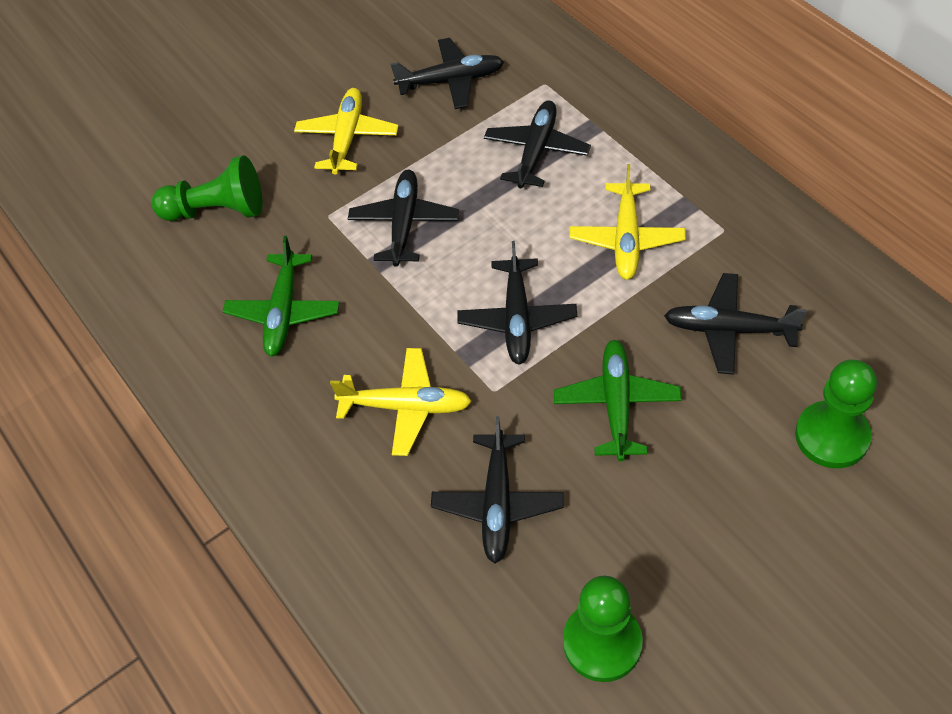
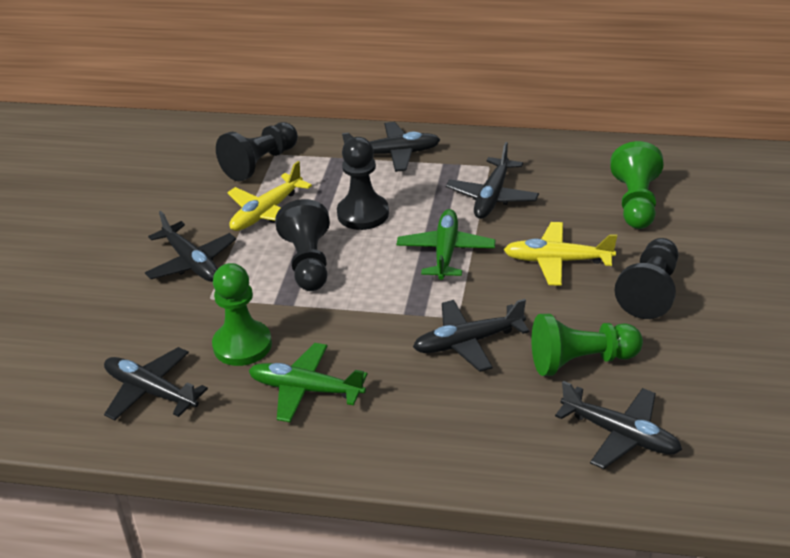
black pawn: none = 0 -> [216,122,298,182] [275,199,330,291] [337,137,389,230] [615,238,678,319] = 4
yellow plane: [294,88,399,175] [330,348,472,456] [570,164,686,280] = 3 -> [227,161,312,231] [504,222,617,286] = 2

